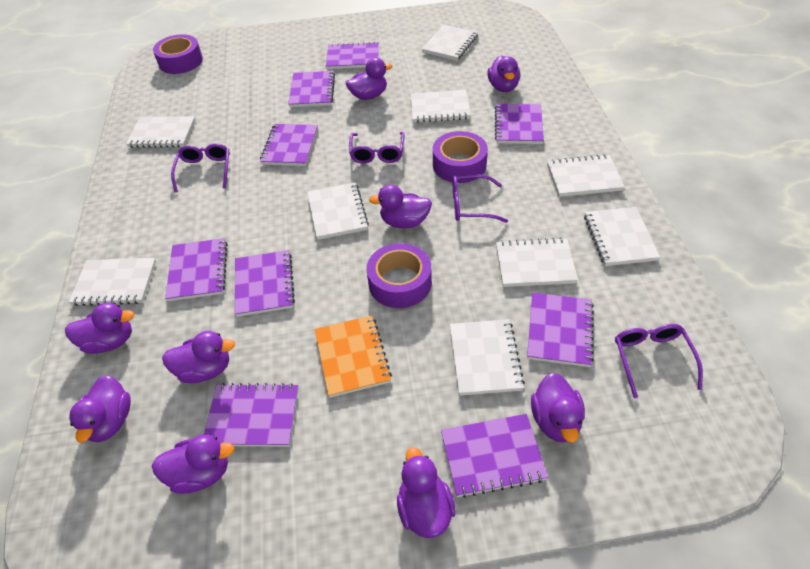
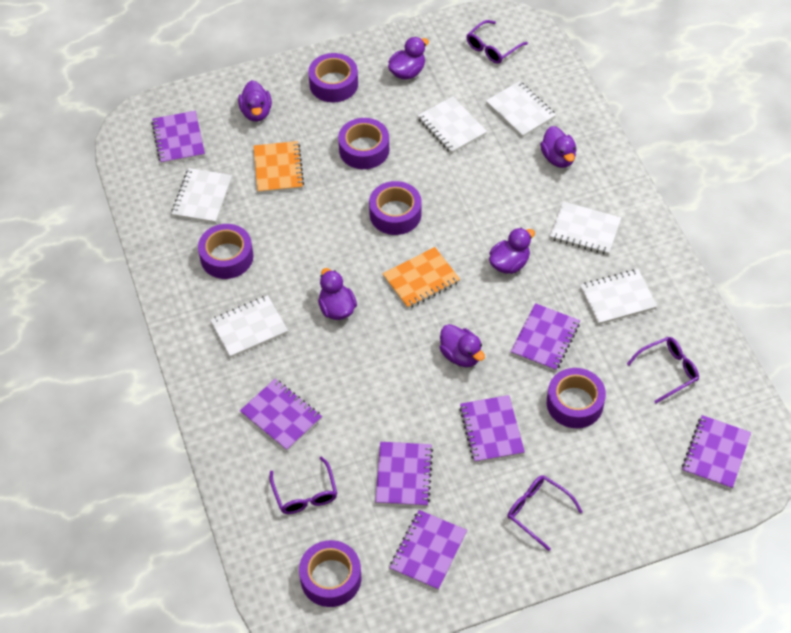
orange notebook: [315,315,392,398] = 1 -> [253,141,304,193] [382,247,460,309] = 2
purple duck: [65,303,134,354] [69,375,131,443] [152,435,234,494] [162,331,235,383] [346,57,393,100] [369,185,432,228] [397,447,456,538] [487,55,520,92] [531,373,585,443] = 9 -> [238,80,272,121] [318,268,357,320] [388,37,429,80] [439,324,485,367] [489,228,535,274] [540,126,577,168] = 6
purple notebook: [165,238,228,301] [204,383,299,447] [235,250,295,317] [260,124,318,166] [288,71,335,107] [326,42,379,69] [441,414,548,498] [495,104,544,144] [527,293,594,367] = 9 -> [151,111,205,164] [240,379,322,451] [375,442,433,507] [389,510,467,590] [459,395,525,463] [510,303,580,371] [682,415,751,489] = 7
purple tape: [153,34,203,74] [367,243,432,308] [433,131,488,183] = 3 -> [198,224,253,279] [299,540,361,607] [308,53,358,102] [338,118,389,169] [369,181,422,235] [547,368,606,428] = 6
white notebook: [69,258,156,306] [126,116,195,148] [307,183,369,240] [410,90,471,123] [422,25,478,61] [450,319,525,396] [496,238,578,287] [547,154,625,197] [584,207,661,266] = 9 -> [171,168,232,223] [210,295,288,358] [417,96,487,154] [486,81,556,138] [550,202,621,255] [580,269,657,325] = 6

